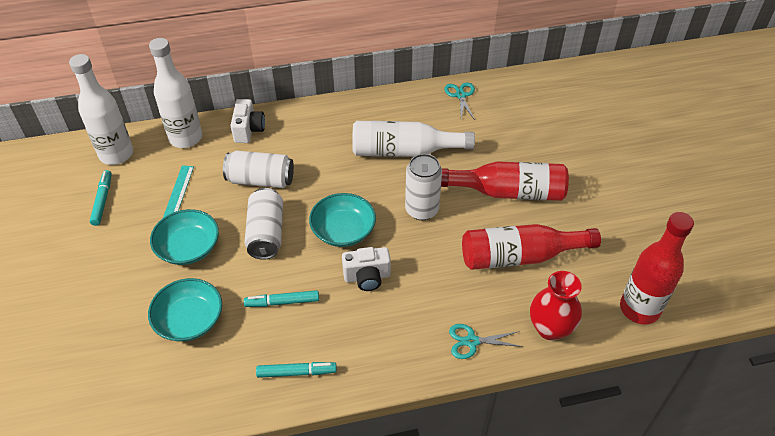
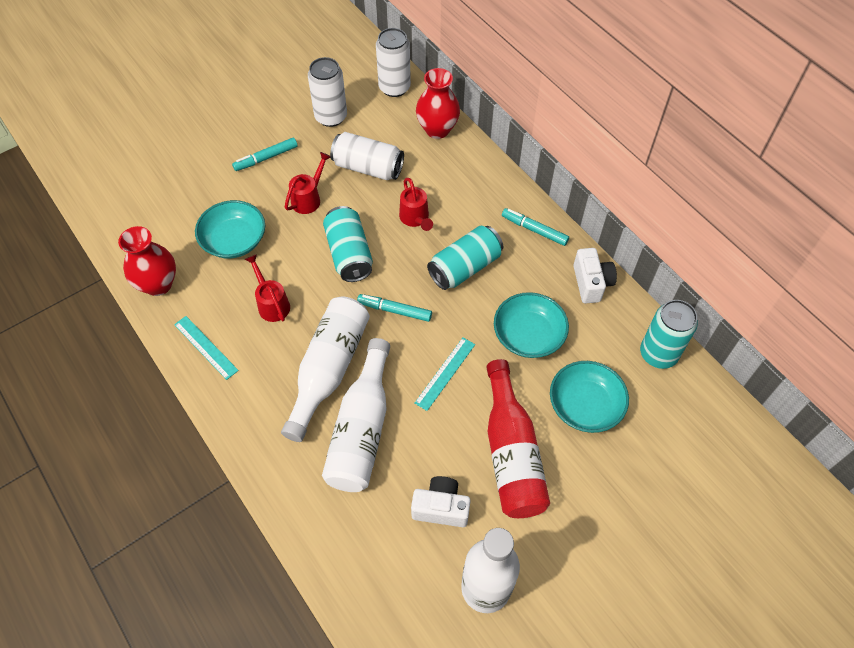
red bottle: [441,161,569,201] [462,224,601,270] [620,212,694,324] = 3 -> [487,359,550,518] = 1
red vase: [530,271,582,340] = 1 -> [118,226,176,296] [416,68,460,139] = 2
red watering can: none = 0 -> [245,254,290,322] [285,152,331,214] [399,178,433,231] = 3
turquoise can: none = 0 -> [323,206,373,282] [427,226,503,290] [640,300,698,369] = 3
turquoise ruler: [163,165,194,218] = 1 -> [174,316,239,380] [415,337,475,411] = 2
turquoise scissors: [444,82,475,120] [449,324,522,359] = 2 -> none = 0

